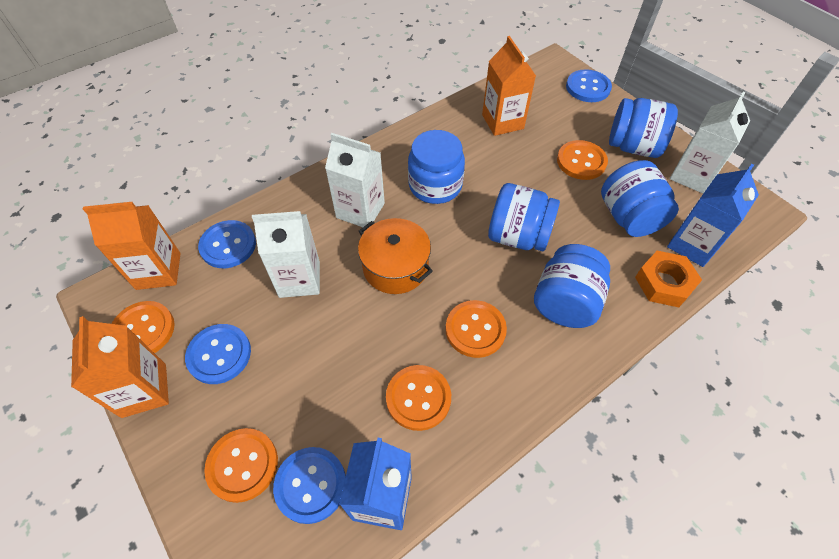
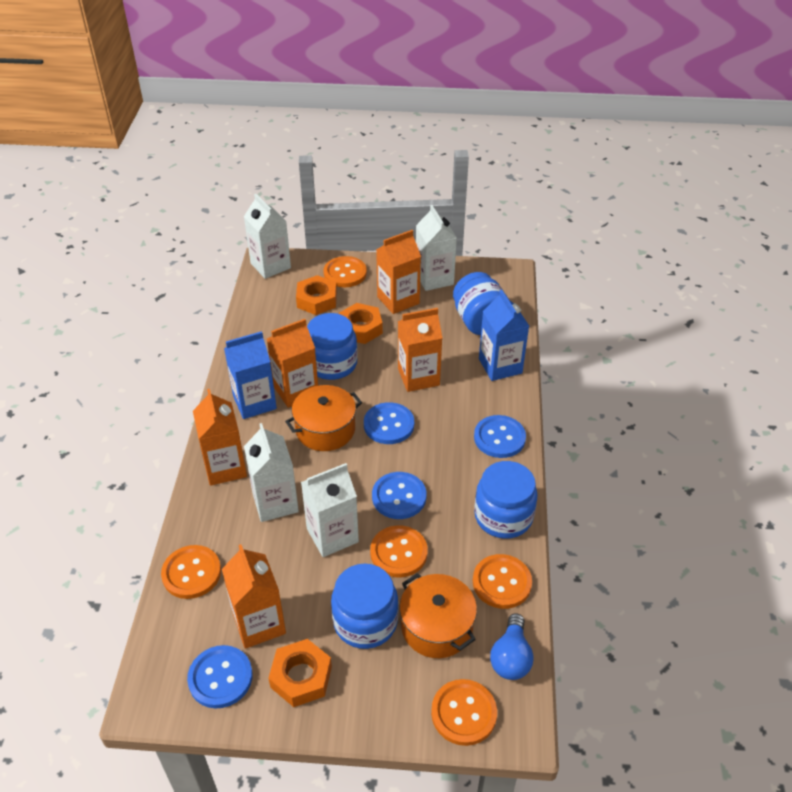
blue jar: [408,130,465,204] [488,183,560,251] [534,244,610,328] [601,160,679,237] [609,98,678,158] = 5 -> [307,313,358,380] [331,563,398,649] [453,272,509,335] [474,461,538,539] = 4
blue light bulb: none = 0 -> [490,613,534,680] = 1
orange carton: [71,316,169,418] [83,202,181,290] [482,36,536,136] = 3 -> [193,389,247,486] [222,544,286,649] [267,319,318,408] [376,230,421,314] [398,308,442,392] = 5
orange nut: [635,251,702,307] = 1 -> [268,639,332,707] [296,275,337,315] [339,303,383,344] = 3
orange pot: [358,218,433,294] = 1 -> [285,385,362,451] [399,573,477,658] = 2
white carton: [252,211,320,298] [325,133,385,227] [670,91,750,193] = 3 -> [244,194,291,279] [244,423,299,522] [301,463,359,557] [416,205,457,291] = 4

